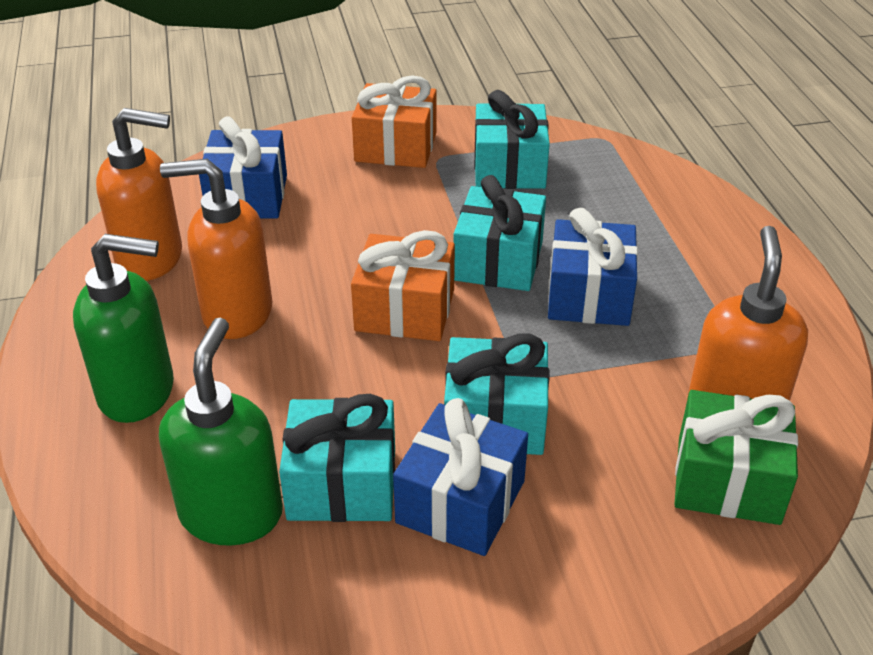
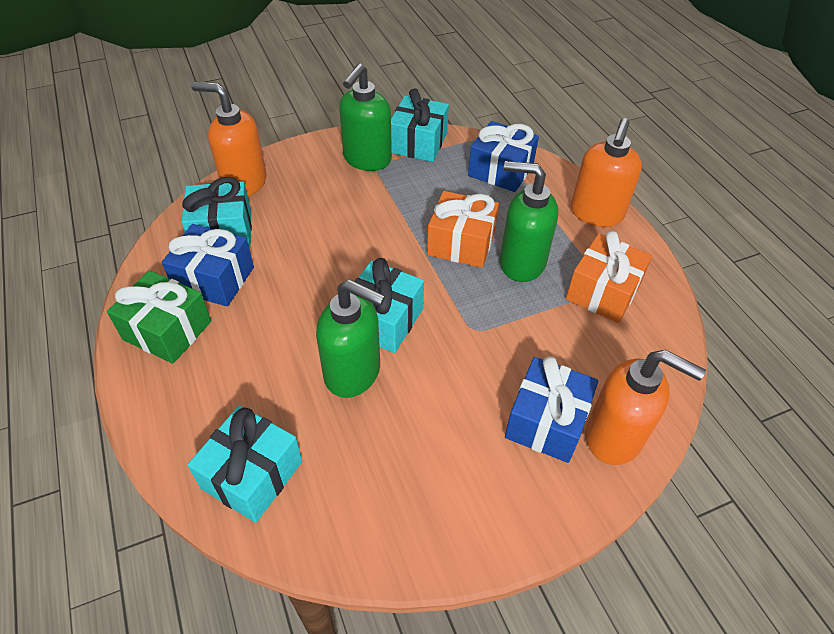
green soap dispenser: [73,234,174,423] [159,318,283,546] = 2 -> [316,279,385,398] [339,64,392,171] [500,161,558,282] = 3

